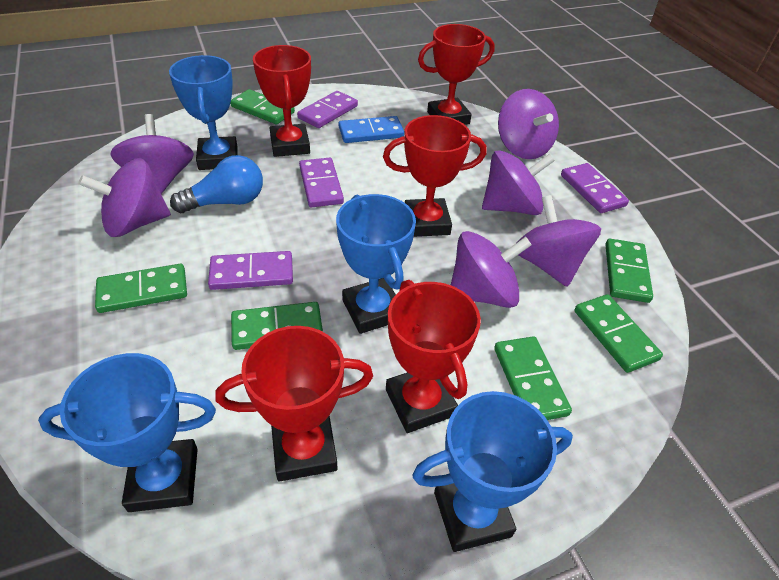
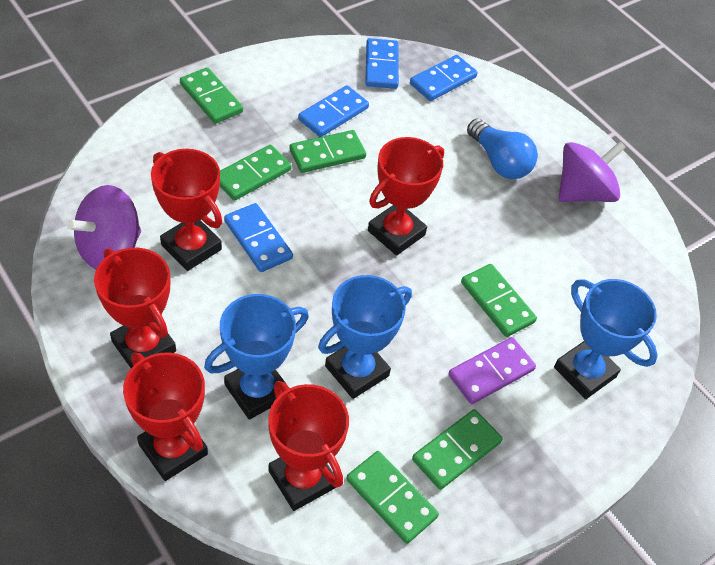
blue domino: [338,116,404,143] = 1 -> [224,203,293,272] [298,85,369,137] [365,38,399,89] [410,55,478,101] = 4
blue trophy: [38,353,216,512] [169,55,238,170] [336,194,416,334] [412,391,573,552] = 4 -> [204,294,309,420] [318,275,412,399] [554,279,658,399] = 3
purple domino: [208,251,293,290] [297,91,358,128] [299,158,344,207] [561,163,629,213] = 4 -> [448,337,536,404] = 1
purple spinning top: [78,158,171,237] [110,114,194,194] [451,231,532,308] [482,150,555,215] [498,89,559,159] [518,195,601,287] = 6 -> [67,185,141,269] [559,141,626,202] = 2

